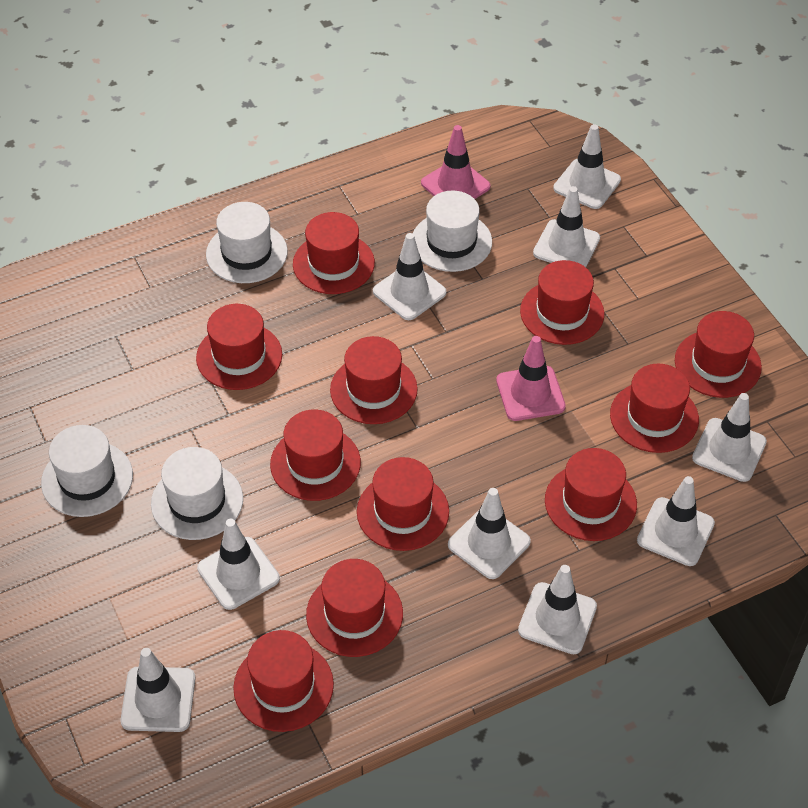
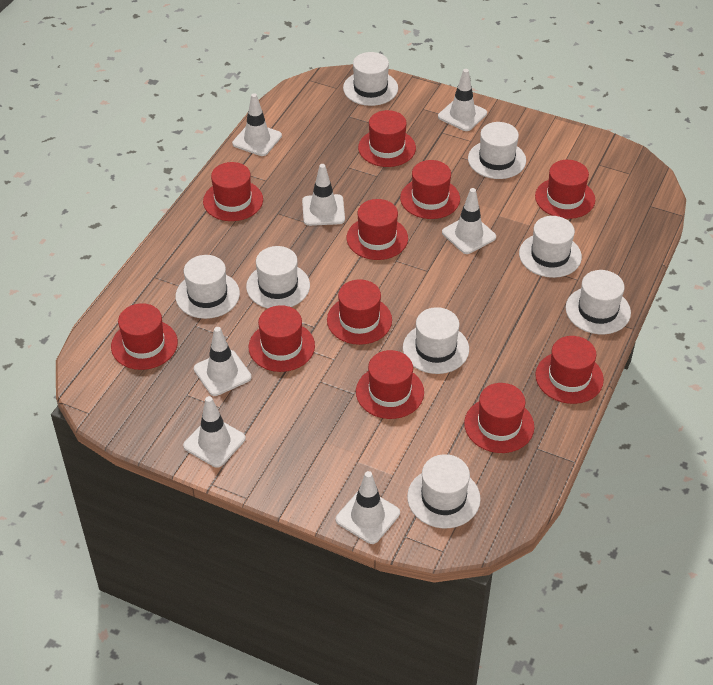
pink traffic cone: [421,125,490,199] [496,336,566,421] = 2 -> none = 0
white hat: [41,425,133,517] [151,447,243,540] [206,202,288,283] [413,191,492,272] = 4 -> [176,255,240,319] [246,246,310,308] [343,52,398,106] [403,307,469,374] [407,454,481,528] [468,122,526,179] [519,216,582,278] [566,270,631,334] = 8
white traffic cone: [120,648,196,732] [197,518,280,610] [373,233,446,320] [448,488,531,579] [518,565,597,654] [533,186,600,267] [553,124,621,209] [637,476,715,566] [692,393,767,482] = 9 -> [183,396,246,468] [194,327,252,396] [232,93,282,156] [302,164,345,226] [336,471,400,544] [438,69,487,131] [442,188,496,254] = 7

